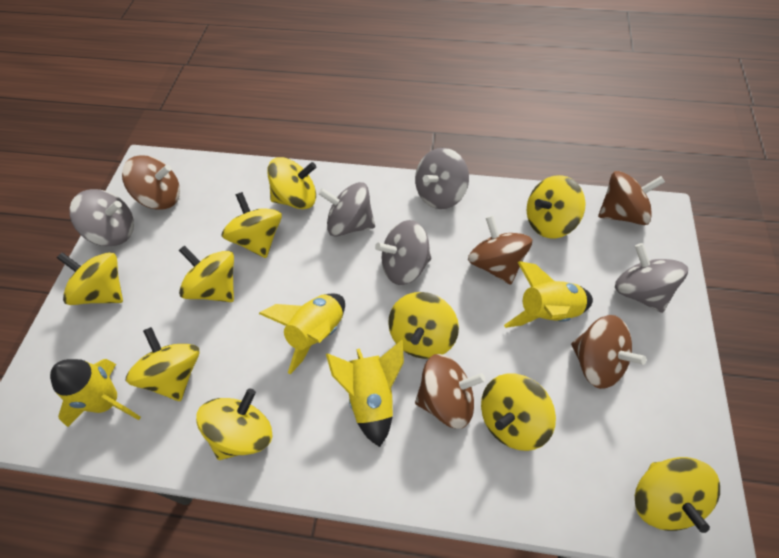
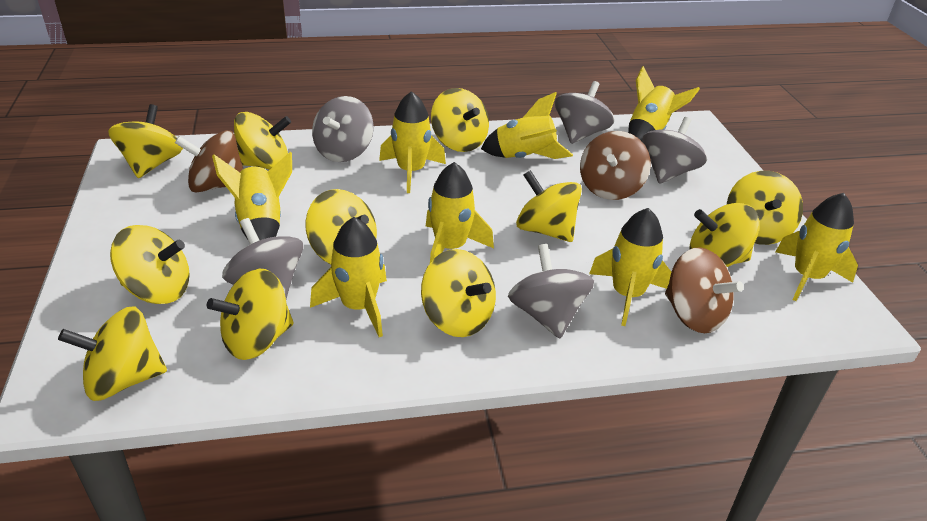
brown spinning top: [122,155,180,210] [415,354,485,429] [468,216,532,285] [571,315,647,389] [598,171,665,225] = 5 -> [175,130,243,193] [580,131,651,200] [665,247,743,333] = 3
yellow rocket: [50,359,141,427] [259,293,345,374] [326,340,404,447] [504,261,593,328] = 4 -> [212,151,292,240] [310,217,387,337] [379,91,446,193] [425,162,494,263] [481,92,573,159] [589,208,671,326] [628,66,700,141] [776,193,858,301] = 8
yellow spinning top: [57,252,123,305] [125,327,199,401] [179,245,234,302] [196,388,272,460] [222,192,282,258] [267,157,316,209] [388,292,459,359] [481,373,556,451] [527,175,585,238] [635,457,720,533] = 10 -> [58,307,167,401] [108,104,183,178] [110,225,190,304] [207,269,294,360] [234,112,291,170] [305,189,377,264] [421,249,496,337] [431,88,489,152] [516,170,582,242] [689,203,760,267] [727,171,803,245] = 11

